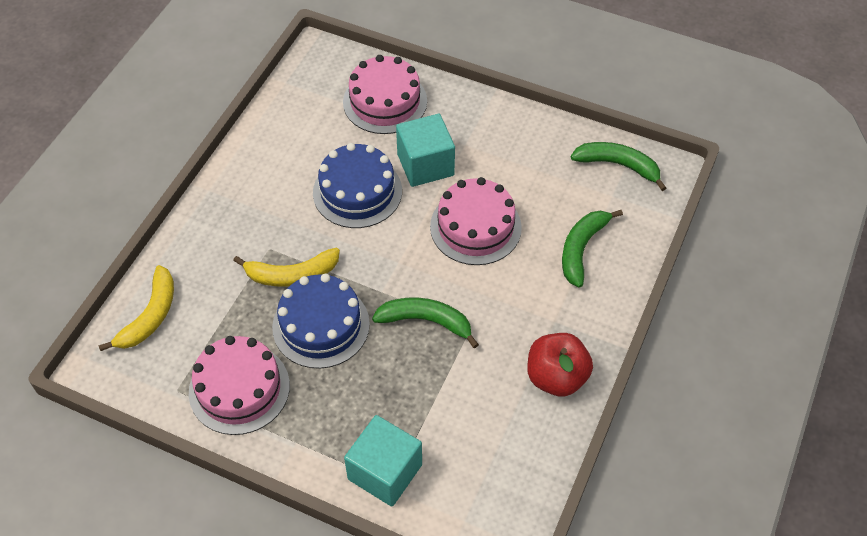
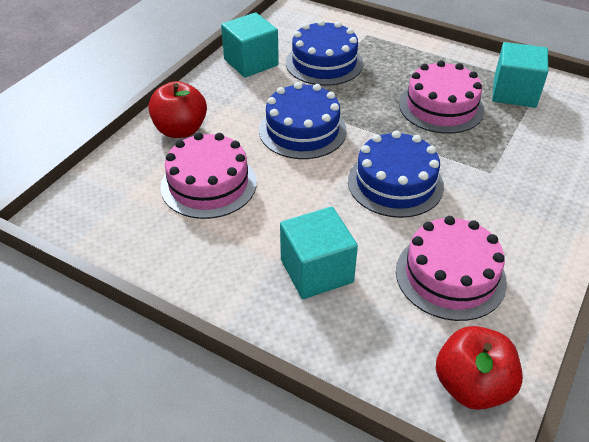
blue cake: [272,274,370,369] [313,143,402,228] = 2 -> [259,82,347,159] [286,20,363,86] [348,131,444,218] = 3
green banana: [372,297,479,349] [562,210,623,288] [571,142,666,191] = 3 -> none = 0
red apple: [527,333,593,397] = 1 -> [148,81,207,138] [436,326,523,410] = 2
turquoise cube: [344,415,422,507] [396,114,455,187] = 2 -> [221,12,279,78] [280,207,358,299] [492,42,548,108] = 3
yellow banana: [98,265,174,351] [233,248,340,287] = 2 -> none = 0

